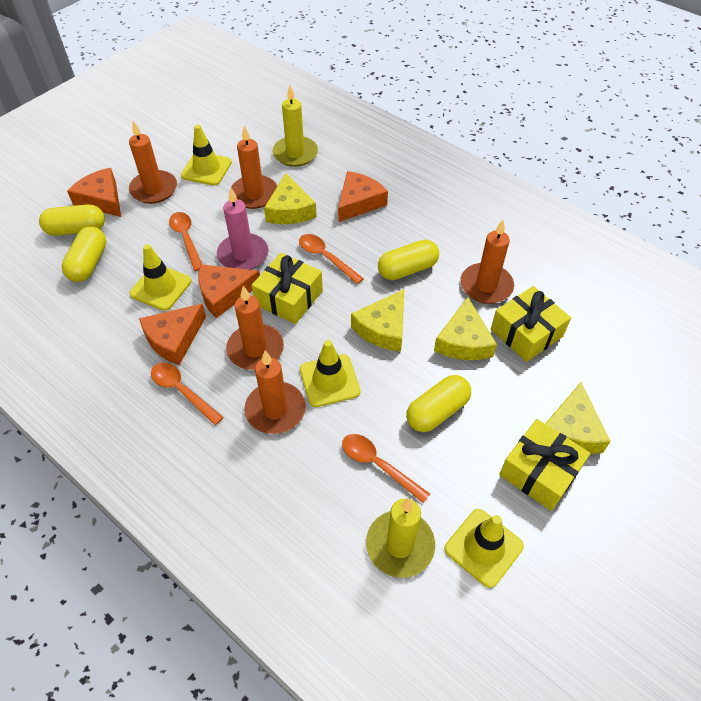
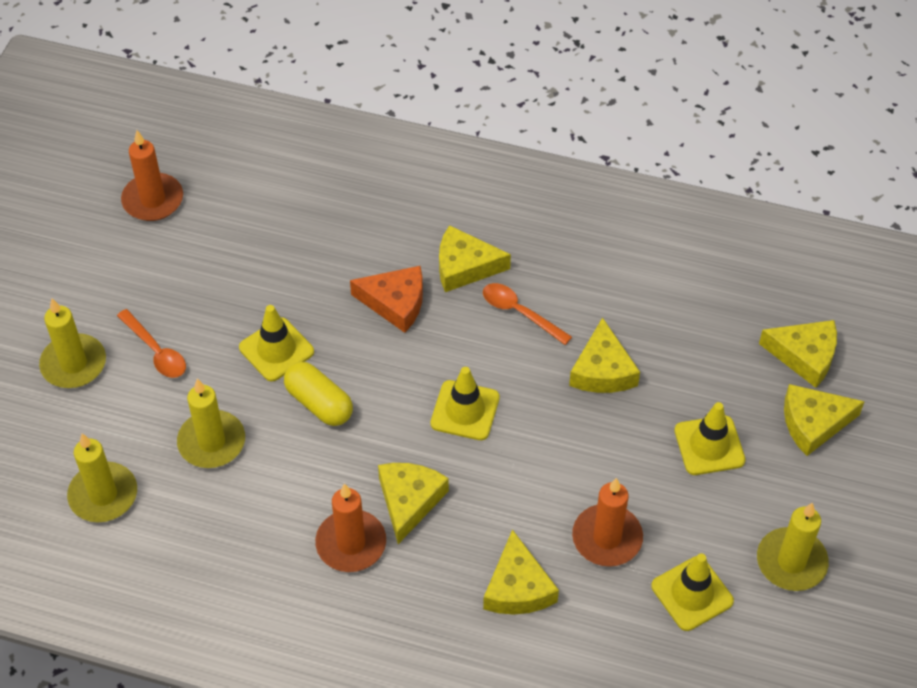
orange candle: [129,121,177,204] [226,286,284,370] [231,126,277,209] [244,351,306,434] [460,220,514,304] = 5 -> [121,130,183,221] [315,483,386,572] [572,478,643,567] = 3
orange cheese: [67,168,121,217] [139,303,206,365] [198,264,260,318] [338,171,388,222] = 4 -> [350,266,423,333] = 1
orange spoon: [151,363,224,425] [169,212,202,271] [299,234,364,284] [342,434,430,503] = 4 -> [117,309,186,378] [483,283,572,345] = 2
pink candle: [217,187,268,270] = 1 -> none = 0
yellow candle: [273,85,318,167] [366,498,435,578] = 2 -> [39,298,106,388] [67,433,137,522] [177,379,245,468] [757,503,829,591] = 4
yellow capsule: [39,204,105,236] [62,227,106,282] [378,240,439,280] [406,375,471,432] = 4 -> [284,362,353,426] = 1
yellow cheese: [264,173,317,224] [351,289,404,352] [434,297,497,360] [545,382,611,454] = 4 -> [378,463,449,544] [439,225,511,292] [483,529,559,615] [569,317,640,393] [759,320,837,388] [784,384,865,456] = 6
yellow gift: [251,253,323,324] [491,286,571,362] [499,419,590,511] = 3 -> none = 0

